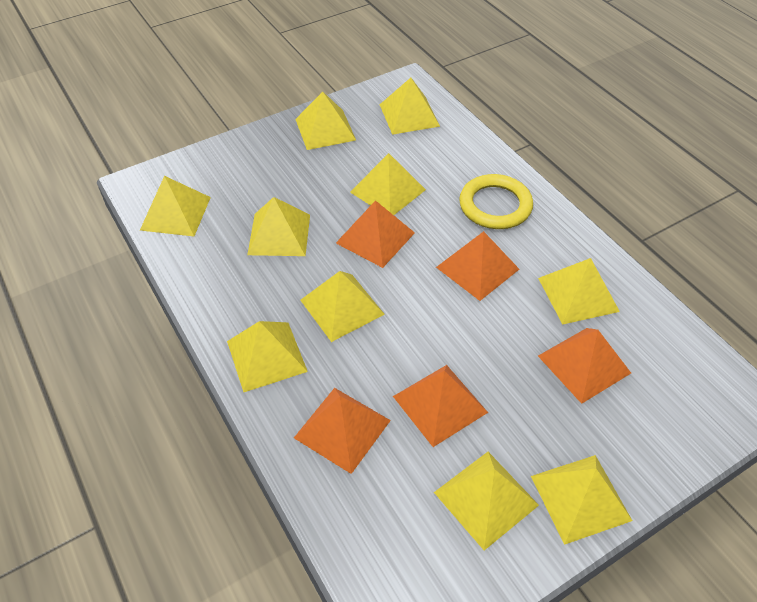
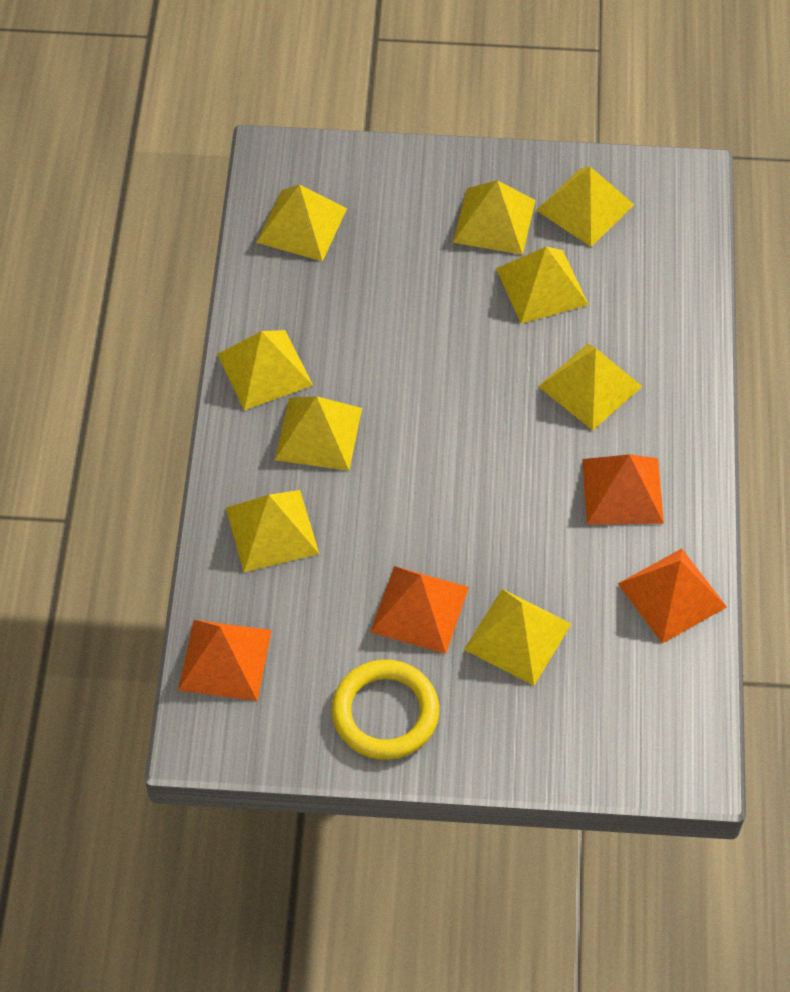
orange pyramid: [294,388,391,474] [336,200,415,268] [393,365,488,447] [436,231,519,301] [538,328,631,404] = 5 -> [178,620,272,701] [370,566,469,654] [582,454,664,525] [618,548,727,643] = 4
yellow pyramid: [140,176,211,236] [227,321,308,392] [247,197,310,256] [295,92,356,150] [300,271,385,342] [350,153,426,215] [380,78,440,135] [434,452,539,550] [531,455,632,545] [538,258,620,325] = 10 -> [217,330,313,410] [226,490,319,572] [256,185,347,261] [275,396,362,471] [453,180,536,255] [464,589,571,685] [496,247,589,324] [536,167,634,247] [538,344,643,430] = 9

